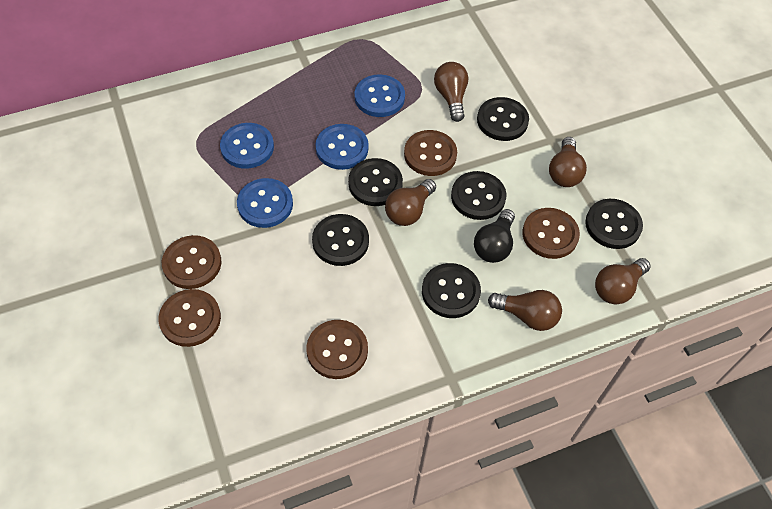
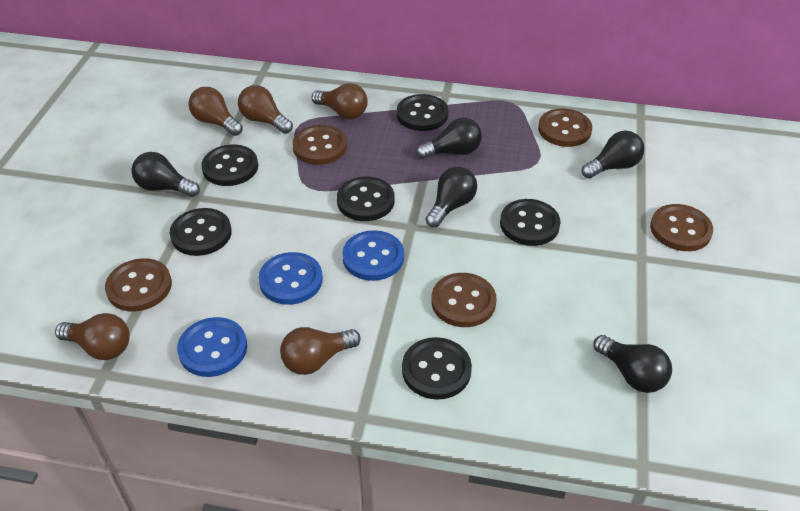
black light bulb: [474,209,515,263] = 1 -> [131,152,200,197] [416,118,482,159] [425,166,477,228] [582,131,644,179] [593,335,672,393] = 5
blue button: [220,123,274,169] [237,178,293,228] [315,124,369,170] [355,75,405,117] = 4 -> [177,317,247,377] [258,252,323,305] [342,230,404,281] = 3

